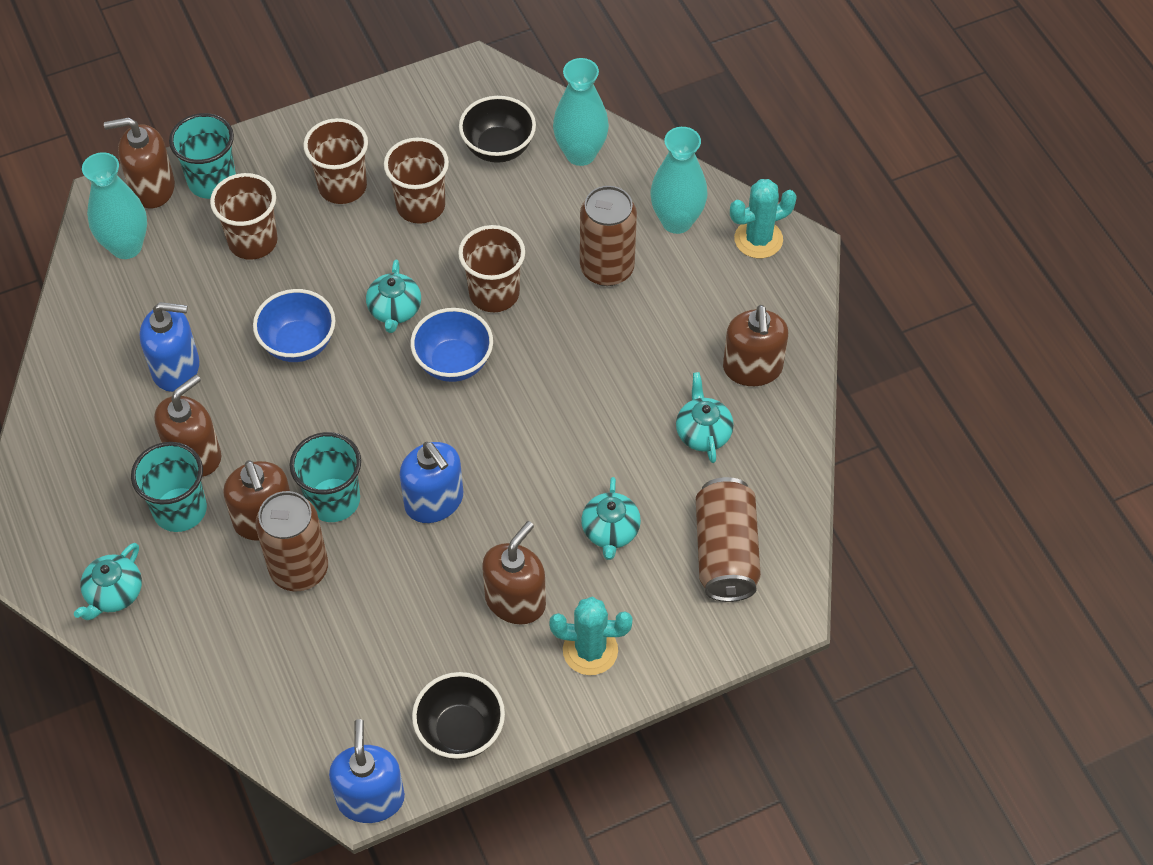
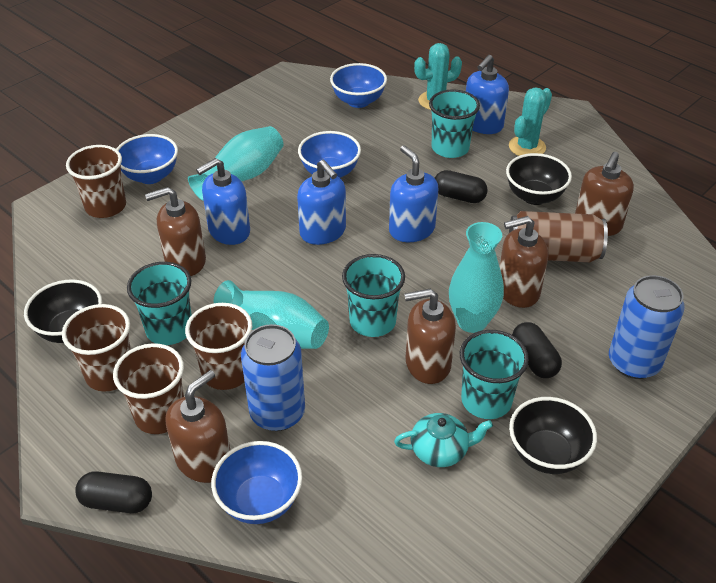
black bowl: [412,672,505,760] [459,96,536,163] = 2 -> [24,280,102,343] [506,153,572,205] [509,397,597,474] = 3
black capsule: none = 0 -> [75,471,152,513] [435,170,488,203] [512,322,562,378] = 3
blue bowl: [253,289,336,362] [411,308,493,382] = 2 -> [116,134,178,184] [211,441,302,524] [298,131,361,178] [330,63,387,108] = 4
blue can: none = 0 -> [241,324,305,431] [609,275,685,379] = 2
blue soap dispenser: [140,302,199,392] [329,719,405,823] [400,442,463,523] = 3 -> [196,158,250,245] [297,160,346,245] [389,145,439,242] [466,55,509,134] = 4
brown can: [255,491,328,591] [580,186,637,286] [696,477,761,602] = 3 -> [509,211,608,262] = 1
turquoise cup: [131,442,207,532] [169,113,236,199] [290,432,361,522] = 3 -> [127,262,192,345] [342,254,405,337] [429,90,480,158] [460,330,529,419] = 4
turquoise teapot: [74,543,142,620] [366,259,421,333] [581,477,641,560] [676,372,734,463] = 4 -> [394,413,493,467] = 1

